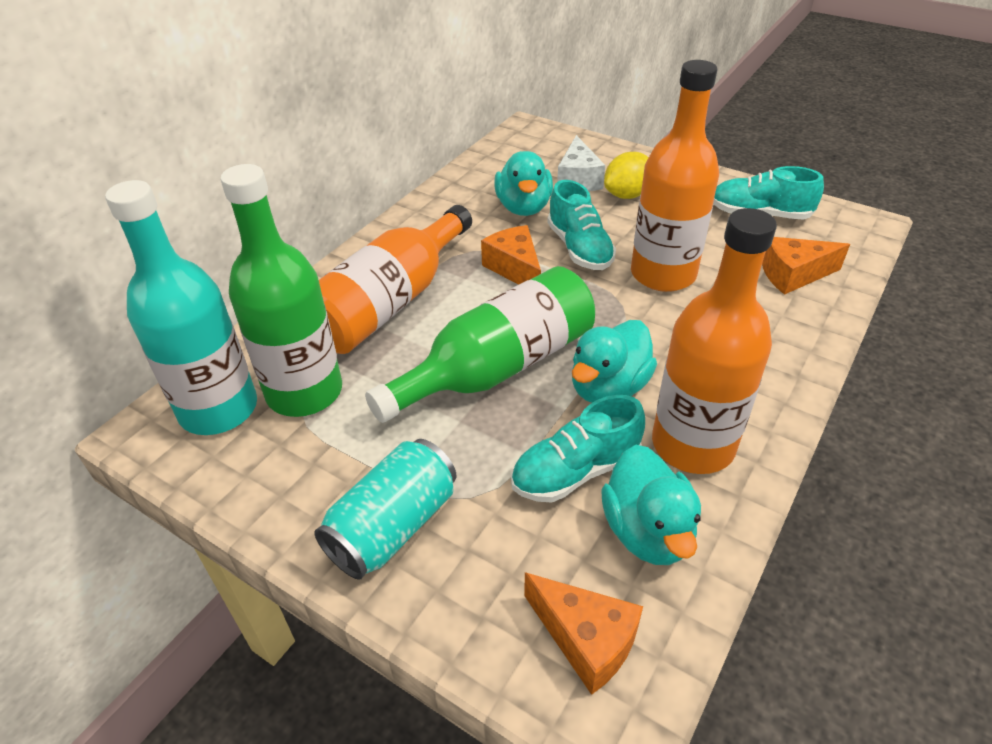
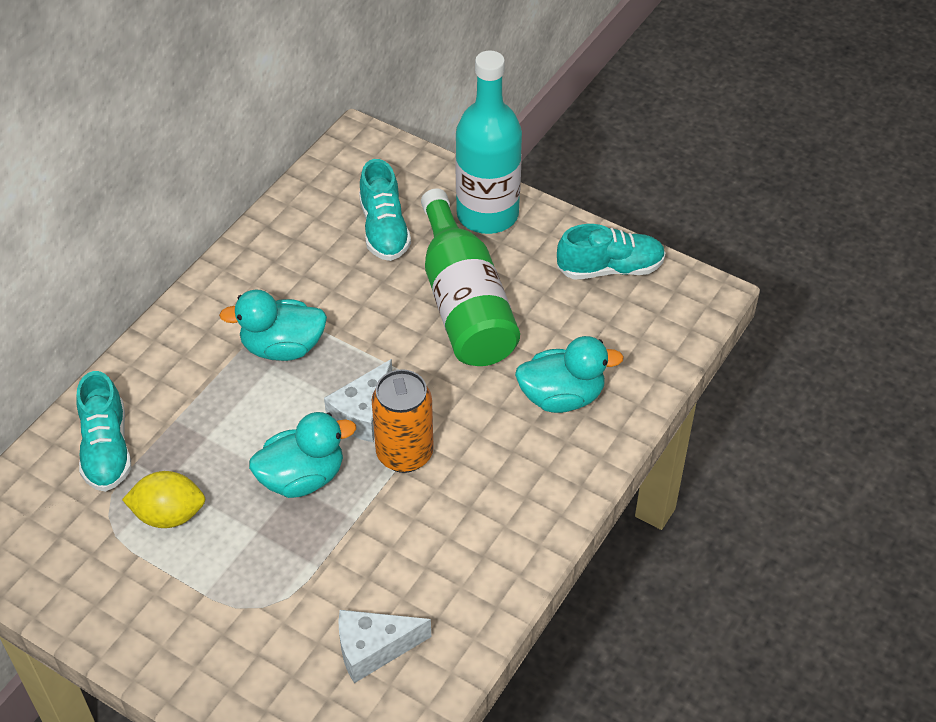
green bottle: [220,164,342,417] [365,266,595,423] = 2 -> [421,189,520,366] = 1
orange bottle: [319,205,472,354] [631,60,719,292] [652,208,777,474] = 3 -> none = 0
orange can: none = 0 -> [372,369,434,473] = 1
orange cheese: [481,225,541,285] [524,572,643,695] [762,237,850,295] = 3 -> none = 0
turquoise can: [314,439,457,580] = 1 -> none = 0
white cheese: [557,135,605,191] = 1 -> [324,359,392,442] [338,610,431,683] = 2

